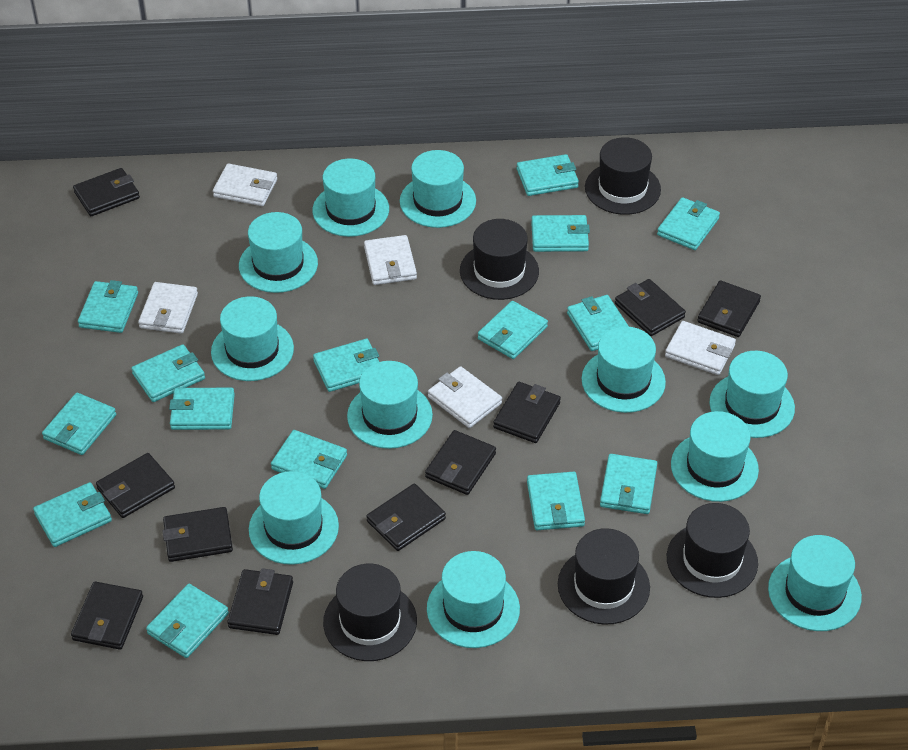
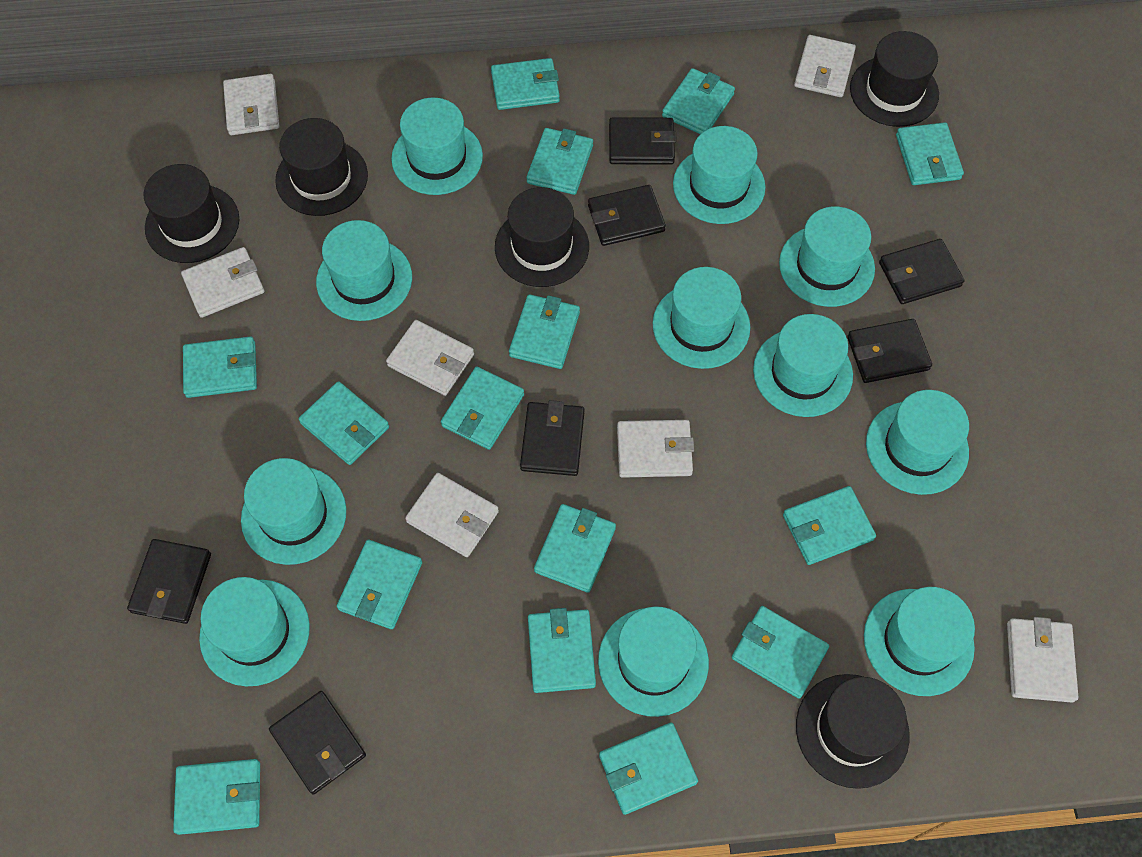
black wallet: [71,582,143,650] [73,168,140,216] [96,453,175,518] [163,507,233,562] [227,568,293,635] [366,484,446,551] [425,430,496,495] [493,382,561,443] [615,279,686,336] [697,280,761,337] = 10 -> [127,539,211,624] [269,691,366,795] [520,400,585,476] [588,185,666,246] [609,117,677,165] [847,319,932,383] [879,239,965,304] = 7
white wallet: [138,282,198,334] [213,163,277,206] [364,235,417,285] [428,366,502,428] [665,321,736,375] = 5 -> [181,247,264,318] [223,74,280,135] [386,320,474,396] [405,473,499,557] [617,420,694,478] [794,35,856,97] [1007,617,1078,703] = 7

